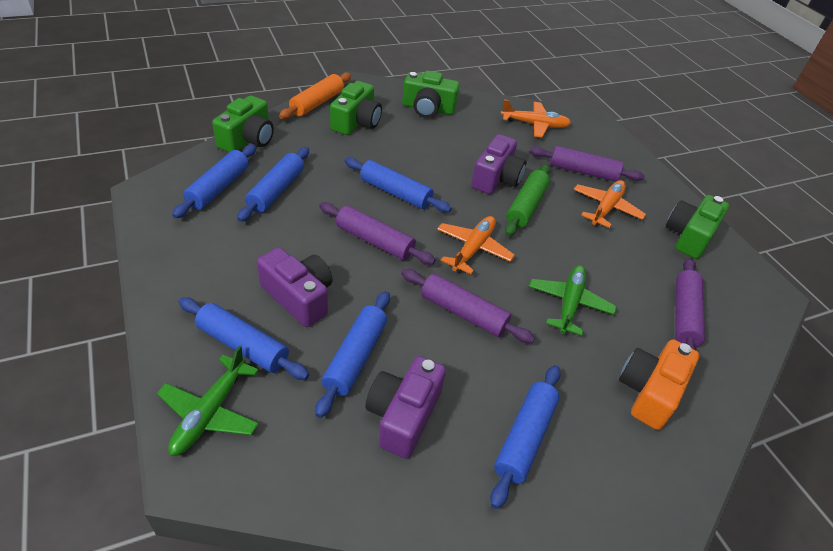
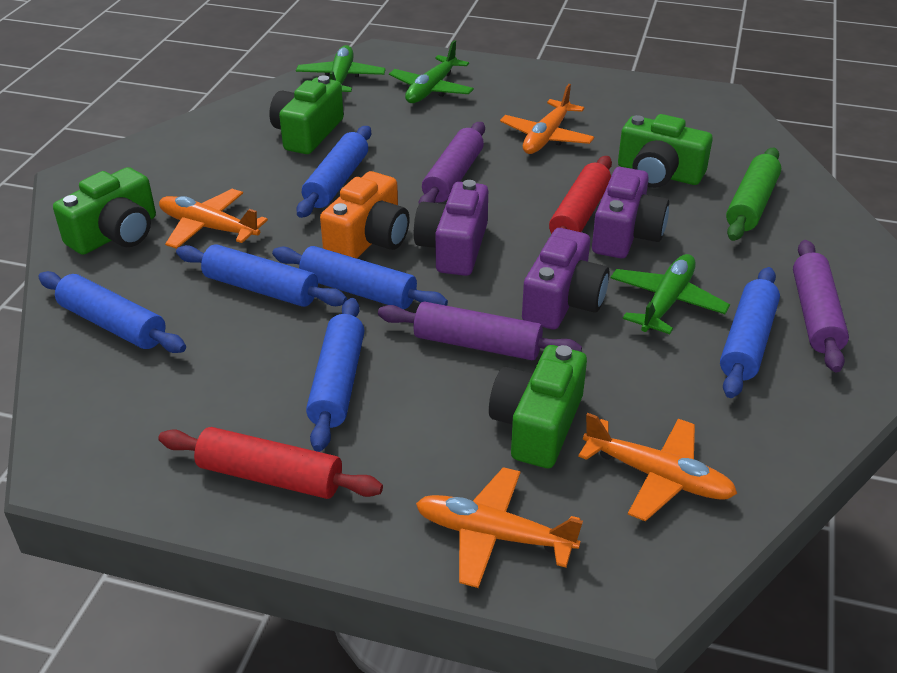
green plane: [157,345,259,456] [529,265,617,336] = 2 -> [296,45,386,92] [389,40,474,103] [611,254,730,334] = 3
orange plane: [437,216,515,274] [501,99,571,138] [573,180,646,228] = 3 -> [159,189,268,249] [416,467,583,588] [500,84,594,154] [578,413,737,522] = 4
orange rolling pin: [279,72,351,119] = 1 -> none = 0
purple rolling pin: [319,202,435,265] [401,269,535,343] [529,146,645,182] [675,258,705,350] = 4 -> [378,302,582,360] [419,122,485,203] [793,240,849,372] = 3
red rolling pin: none = 0 -> [158,427,383,499] [547,156,612,241] = 2

